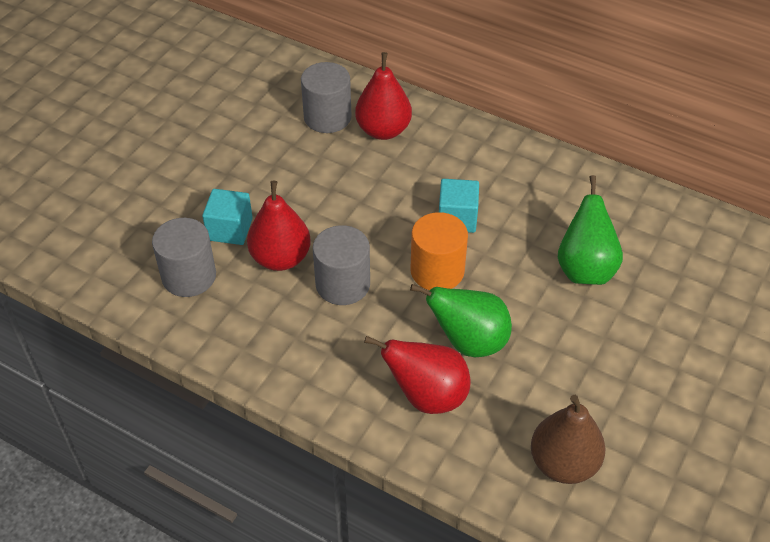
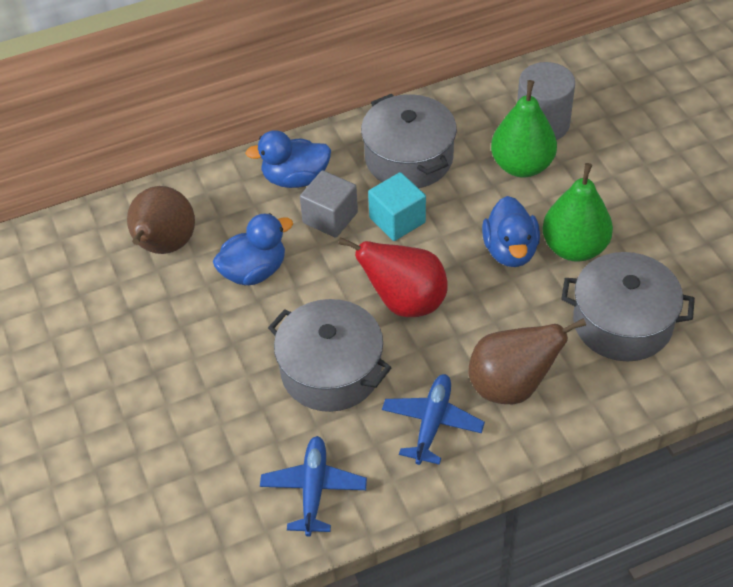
blue duck: none = 0 -> [213,213,293,285] [245,130,331,188] [482,196,540,267] = 3
blue plane: none = 0 -> [260,436,367,537] [382,374,485,465] = 2
brown pear: [531,395,606,484] = 1 -> [127,186,195,254] [468,318,586,404] = 2
grey cube: none = 0 -> [300,170,358,238] = 1
grey cylinder: [152,218,216,297] [301,62,352,133] [313,225,370,305] = 3 -> [517,62,575,140] = 1
grey pot: none = 0 -> [268,299,392,412] [361,94,457,188] [561,252,695,361] = 3
orange cylinder: [411,212,468,290] = 1 -> none = 0
red pear: [247,181,311,271] [355,52,412,140] [364,336,470,414] = 3 -> [338,237,448,317] = 1
turquoise cube: [202,189,253,245] [439,179,479,233] = 2 -> [368,172,426,241] = 1

